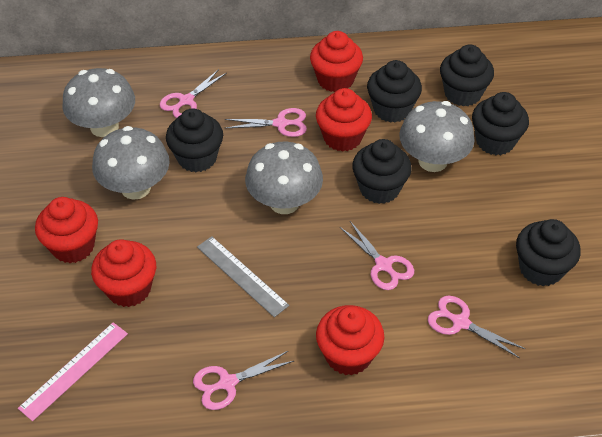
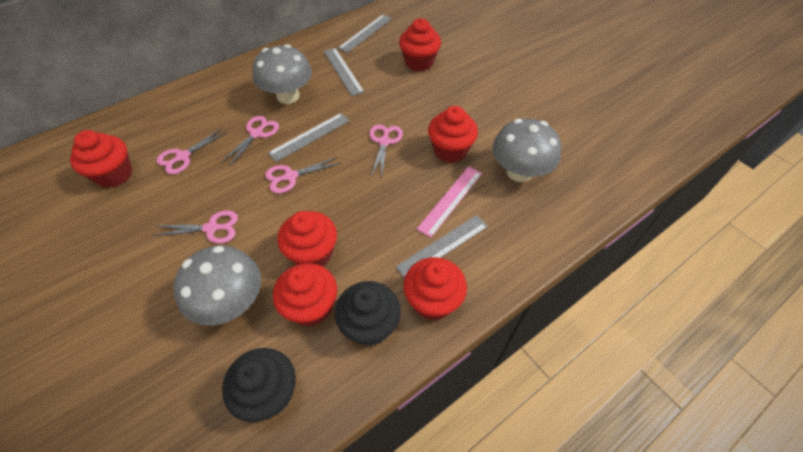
black cupcake: [166,108,223,172] [352,139,412,204] [367,60,422,123] [440,44,494,107] [472,92,529,155] [516,219,581,287] = 6 -> [222,348,296,422] [335,281,400,346] = 2
grey mushroom: [62,68,135,137] [92,126,170,200] [245,141,323,214] [399,101,475,172] = 4 -> [173,245,261,326] [252,44,312,104] [492,118,561,182] = 3
grey ruler: [197,236,289,317] = 1 -> [268,113,350,162] [324,48,364,96] [338,14,392,53] [396,215,488,278] = 4
red cupcake: [35,197,98,263] [91,239,156,307] [310,31,363,92] [316,88,372,152] [316,305,384,376] = 5 -> [70,130,133,188] [273,263,337,327] [277,211,337,267] [399,18,441,72] [403,257,467,320] [428,106,478,163] = 6

